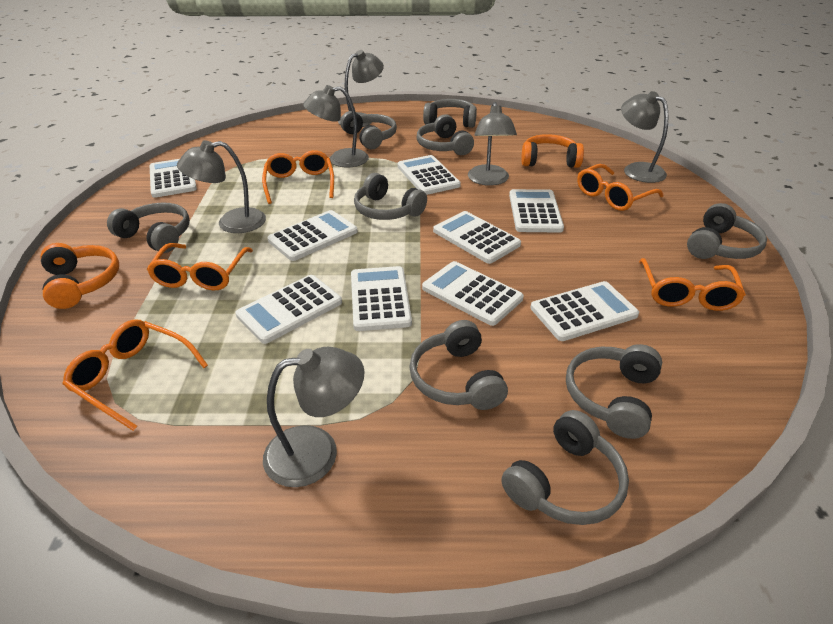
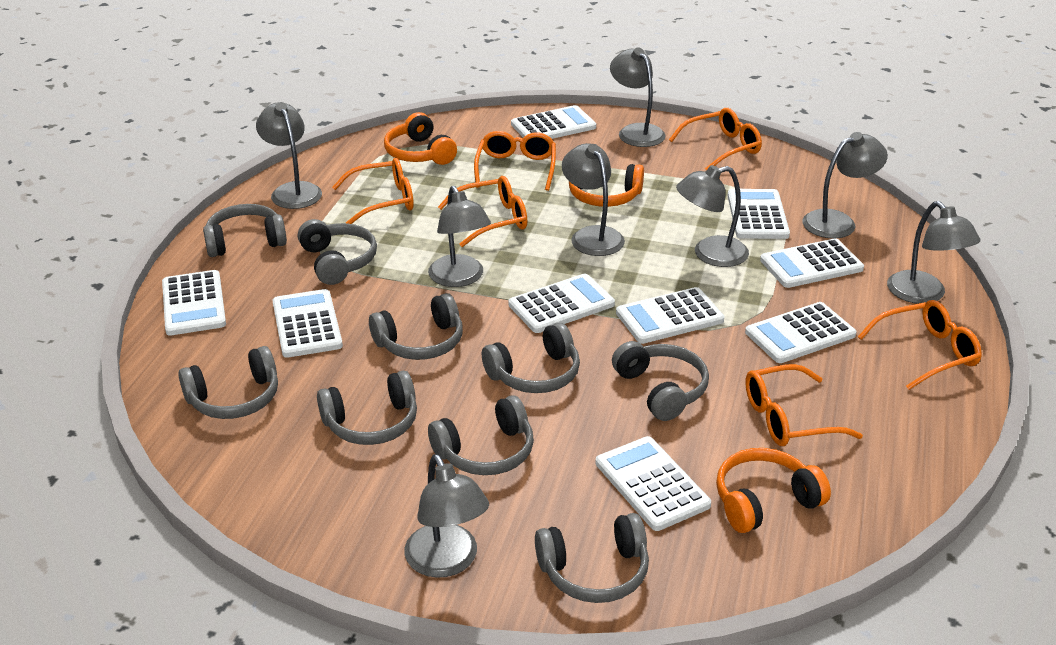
grey lamp: [177,140,266,233] [263,347,365,487] [303,85,369,167] [338,50,384,127] [468,102,517,186] [621,91,668,183] = 6 -> [256,102,322,209] [404,454,489,578] [428,186,491,287] [562,143,625,256] [610,47,666,147] [676,165,749,267] [802,132,888,239] [887,201,980,304] = 8
orange glasses: [62,319,208,431] [147,243,253,290] [262,150,334,204] [577,164,664,211] [639,258,746,311] = 5 -> [332,158,414,224] [438,176,527,247] [474,131,556,191] [669,108,762,170] [745,364,863,446] [858,300,982,390] = 6
orange headphones: [41,243,119,309] [521,134,584,168] = 2 -> [384,112,457,165] [569,164,644,207] [716,448,831,533] = 3

